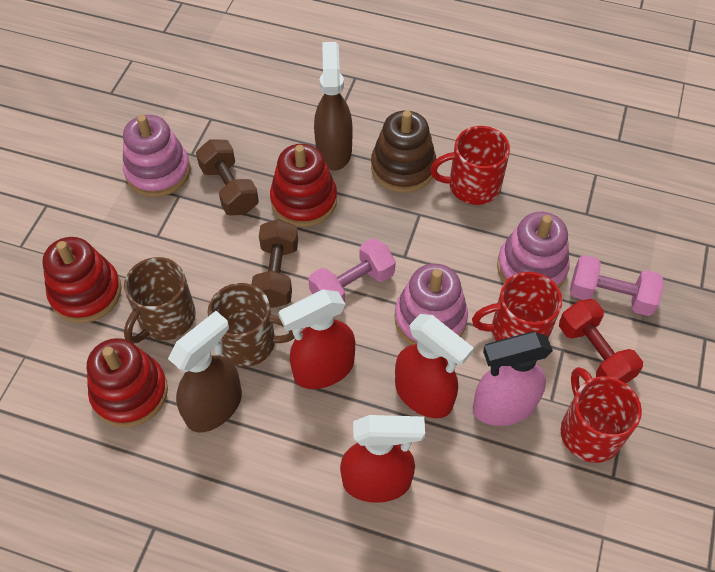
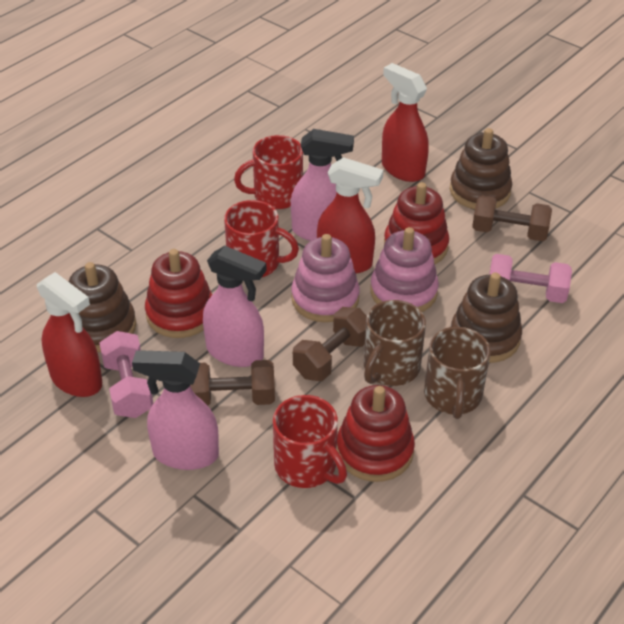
brown dumbbell: [196,139,259,215] [251,219,298,308] = 2 -> [191,360,275,406] [293,307,367,381] [472,195,552,241] = 3
brown spray bottle: [168,311,242,432] [314,42,353,171] = 2 -> none = 0
brown stacking toy: [371,110,436,193] = 1 -> [69,262,136,352] [450,128,512,210] [451,273,522,363] = 3
pink spray bottle: [473,331,553,426] = 1 -> [132,350,219,470] [203,246,267,367] [291,129,354,241] = 3
pink stacking toy: [123,115,191,197] [394,263,468,345] [497,212,570,288] = 3 -> [291,234,360,322] [370,227,439,312] = 2
red dumbbell: [559,299,643,383] = 1 -> none = 0

